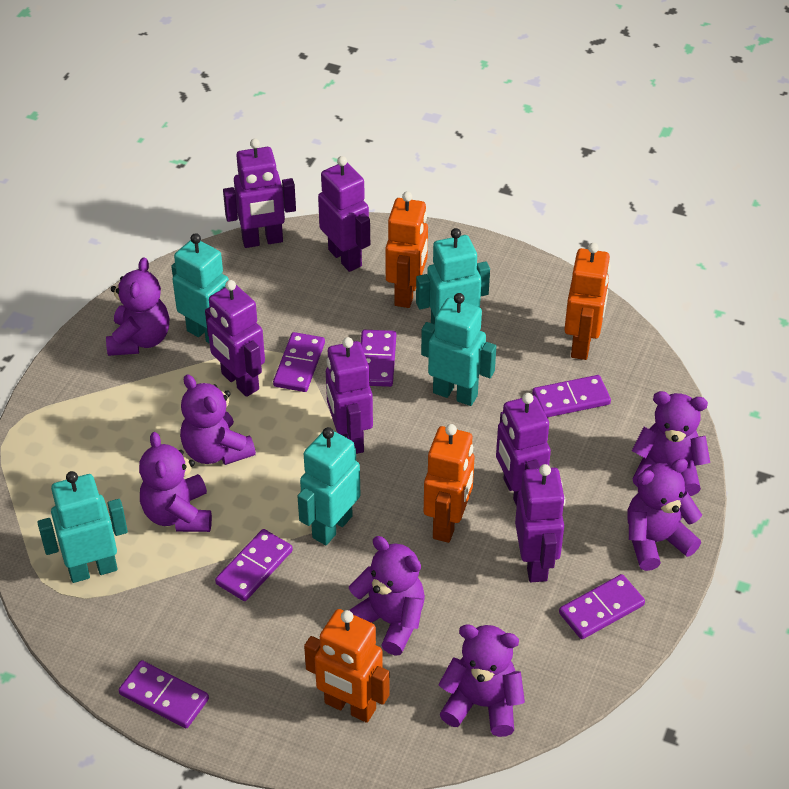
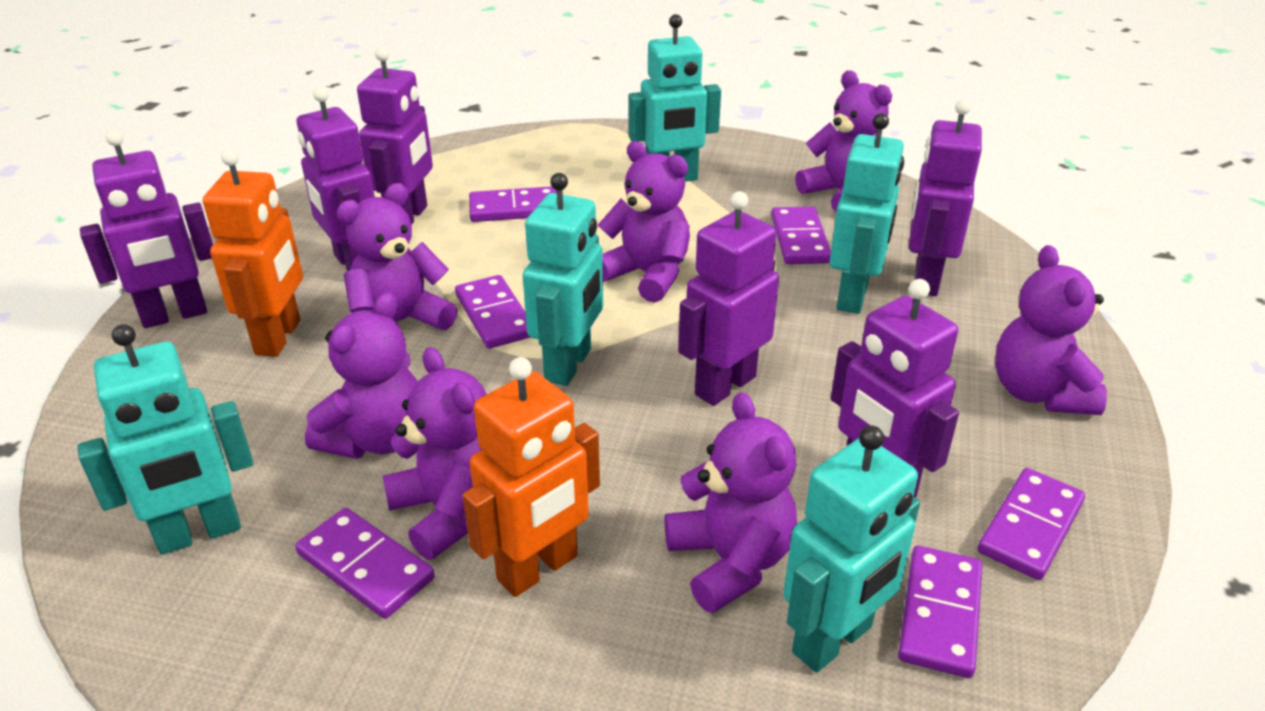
orange robot: [304,609,390,723] [385,191,428,308] [424,424,474,543] [564,243,611,360] = 4 -> [203,149,303,357] [463,357,600,597] = 2

